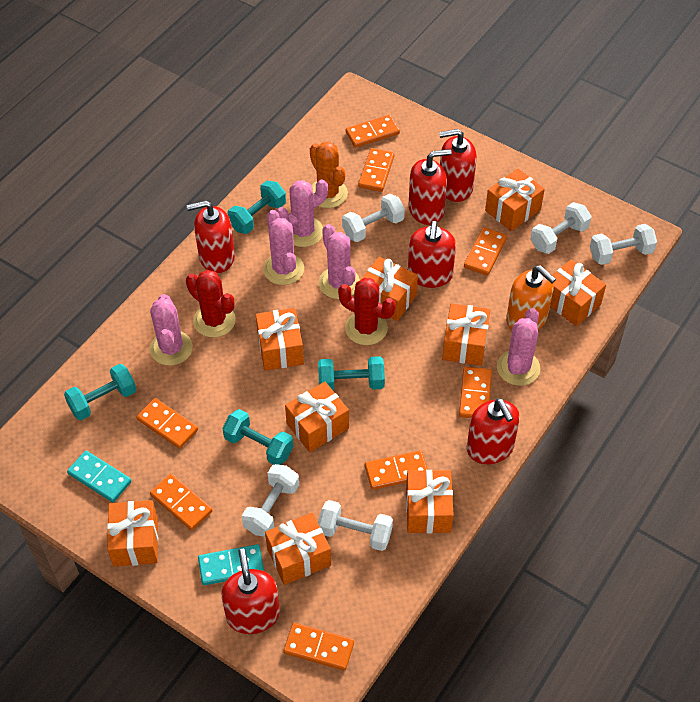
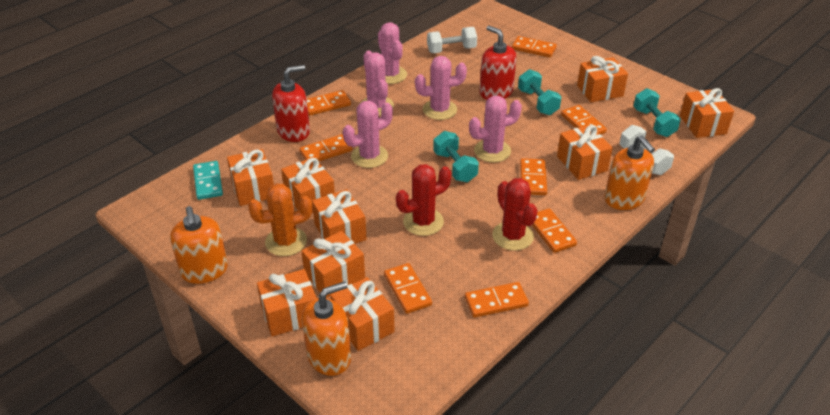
orange soap dispenser: [506,265,556,330] = 1 -> [170,206,228,284] [302,281,351,376] [604,135,655,210] = 3
red soap dispenser: [187,200,235,273] [221,549,280,634] [408,221,456,288] [409,149,452,225] [439,129,477,202] [467,398,520,464] = 6 -> [272,65,310,142] [479,26,517,100] = 2
turquoise domino: [67,451,131,502] [198,544,264,585] = 2 -> [193,161,223,200] = 1
turquoise dumbbell: [64,364,136,420] [222,409,293,465] [228,181,286,234] [318,356,385,390] = 4 -> [433,131,479,182] [518,69,561,115] [633,88,681,137] = 3
white dumbbell: [242,464,299,537] [318,500,393,551] [342,194,405,242] [530,202,591,254] [590,224,657,265] = 5 -> [427,27,477,53] [620,125,674,175] = 2

